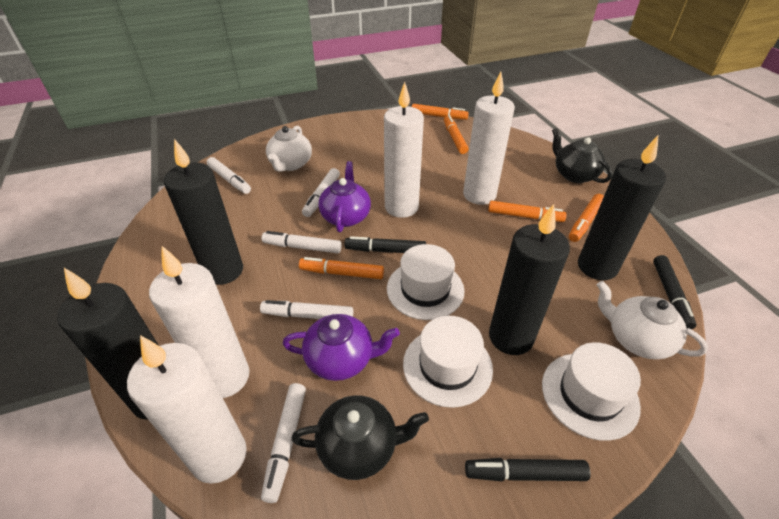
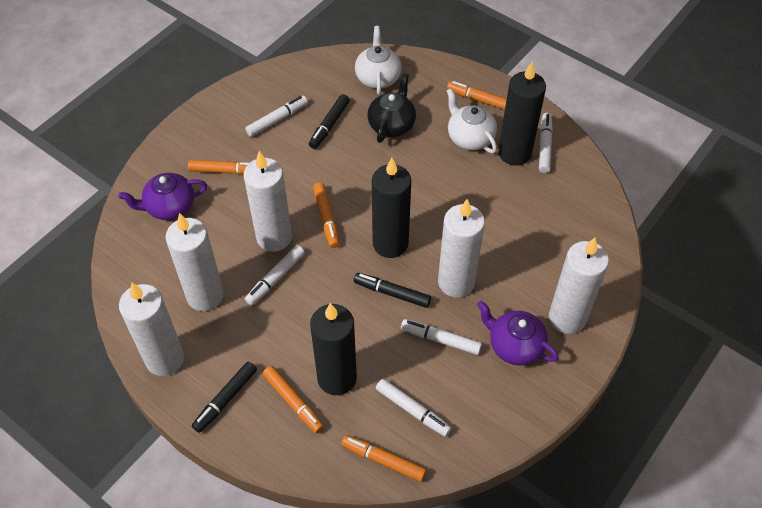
black candle: [57,268,159,420] [164,139,243,285] [489,204,570,355] [578,136,666,280] = 4 -> [310,303,357,395] [372,158,411,258] [498,62,546,166] = 3
black teapot: [291,395,429,480] [552,128,612,183] = 2 -> [367,73,416,143] = 1
white candle: [127,335,247,484] [149,246,249,398] [384,82,424,218] [463,72,515,205] = 4 -> [119,283,184,376] [165,213,224,311] [243,151,292,252] [438,199,485,298] [549,238,609,334] = 5
white hat: [387,244,465,320] [403,316,493,408] [542,342,641,441] = 3 -> none = 0

